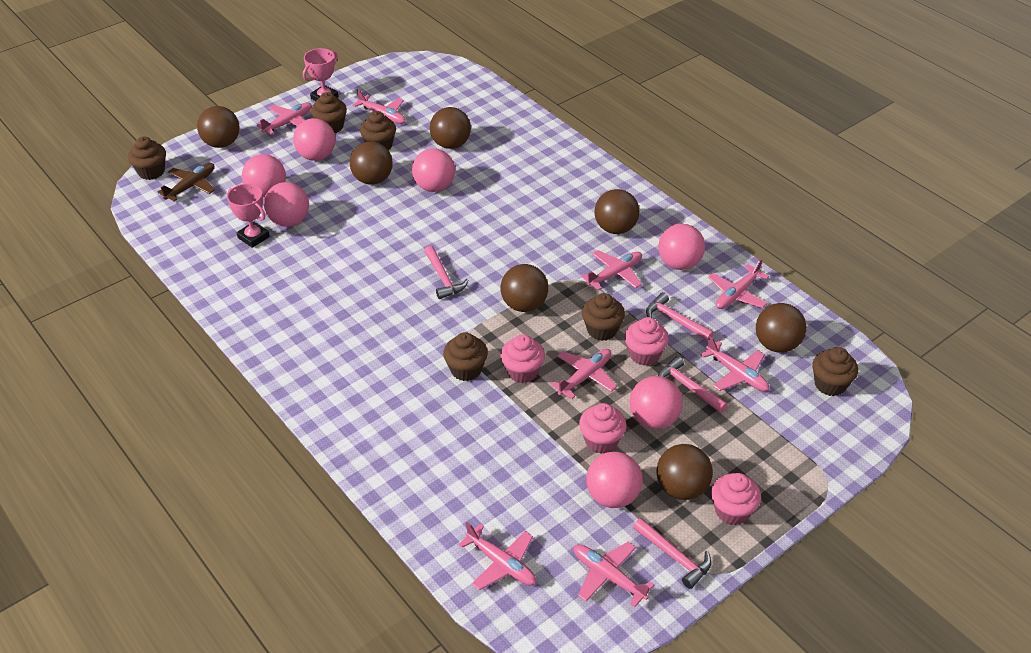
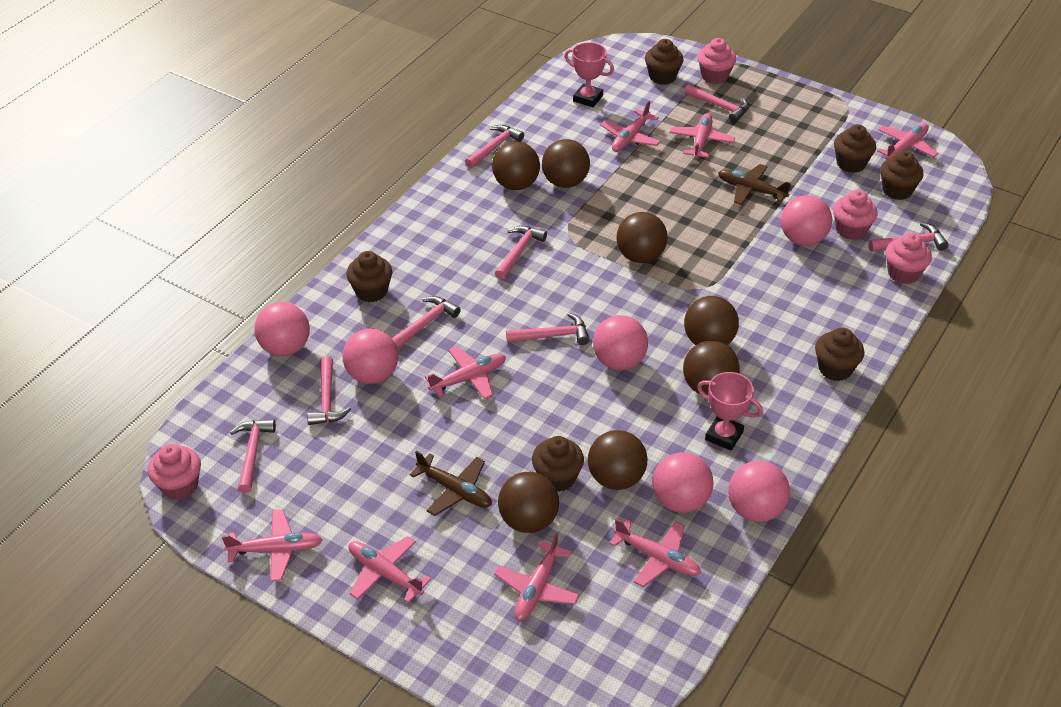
brown plane: [158,163,215,202] = 1 -> [409,451,492,516] [718,164,791,205] = 2
pink ball: [242,154,286,198] [264,182,309,227] [293,118,336,161] [412,149,455,192] [586,452,643,508] [630,376,683,429] [658,224,705,270] = 7 -> [254,302,310,356] [342,328,398,384] [593,315,648,370] [653,452,713,513] [728,461,790,522] [781,195,832,246] = 6
pink hammer: [424,246,469,299] [633,518,711,589] [646,292,714,341] [658,356,728,413] = 4 -> [230,419,276,493] [307,356,351,425] [392,296,461,350] [465,125,524,168] [495,226,547,280] [506,313,590,345] [684,84,749,123] [868,222,949,252] = 8

